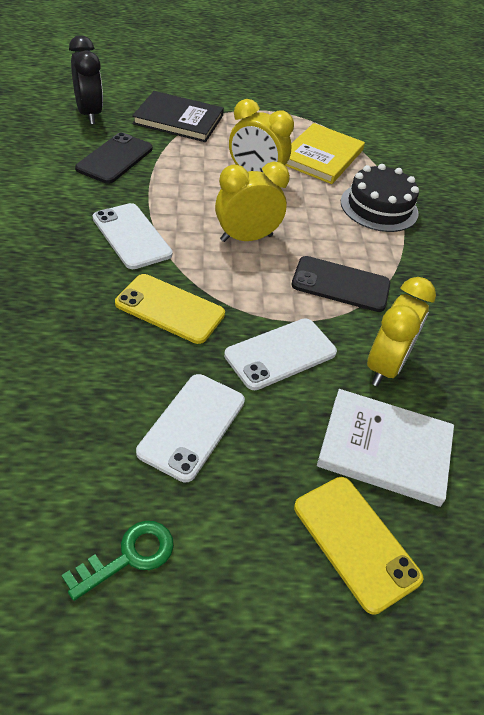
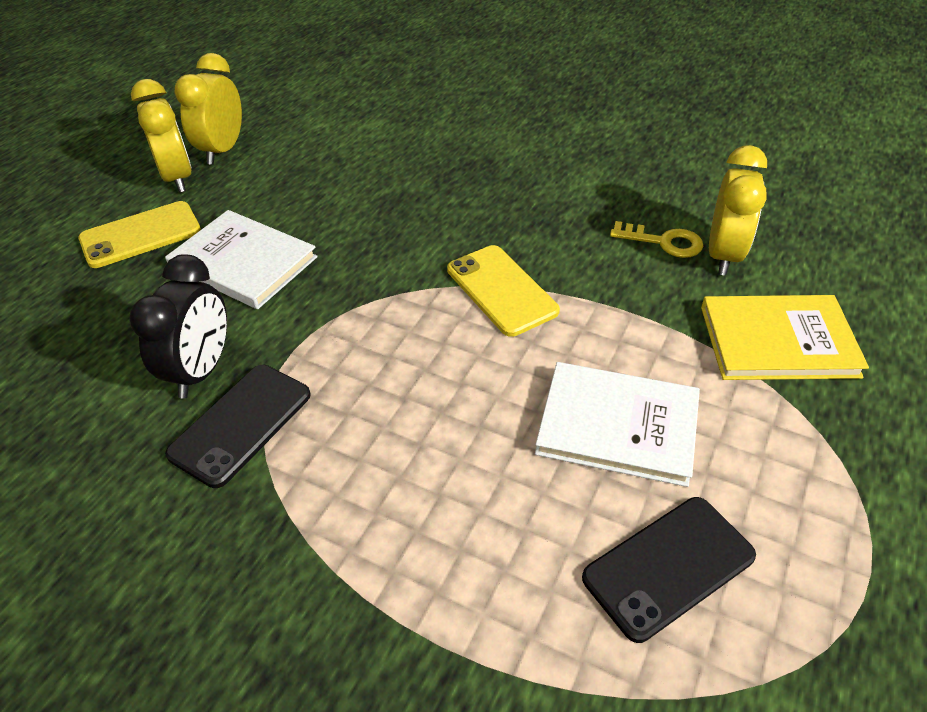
black book: [132,91,224,142] = 1 -> none = 0
black cake: [341,164,419,232] = 1 -> none = 0
green key: [62,521,174,601] = 1 -> none = 0
white book: [317,389,454,507] = 1 -> [165,210,318,309] [535,362,700,487] = 2
white phone: [93,203,173,269] [136,374,245,482] [224,318,337,390] = 3 -> none = 0
yellow key: none = 0 -> [610,221,703,258] = 1

